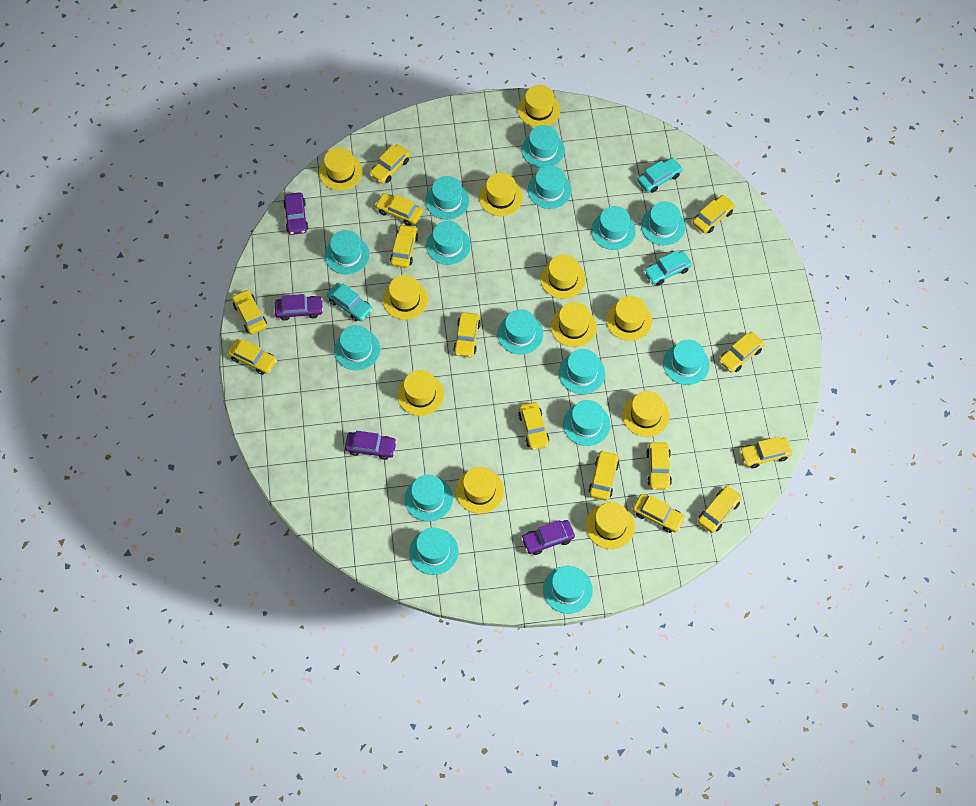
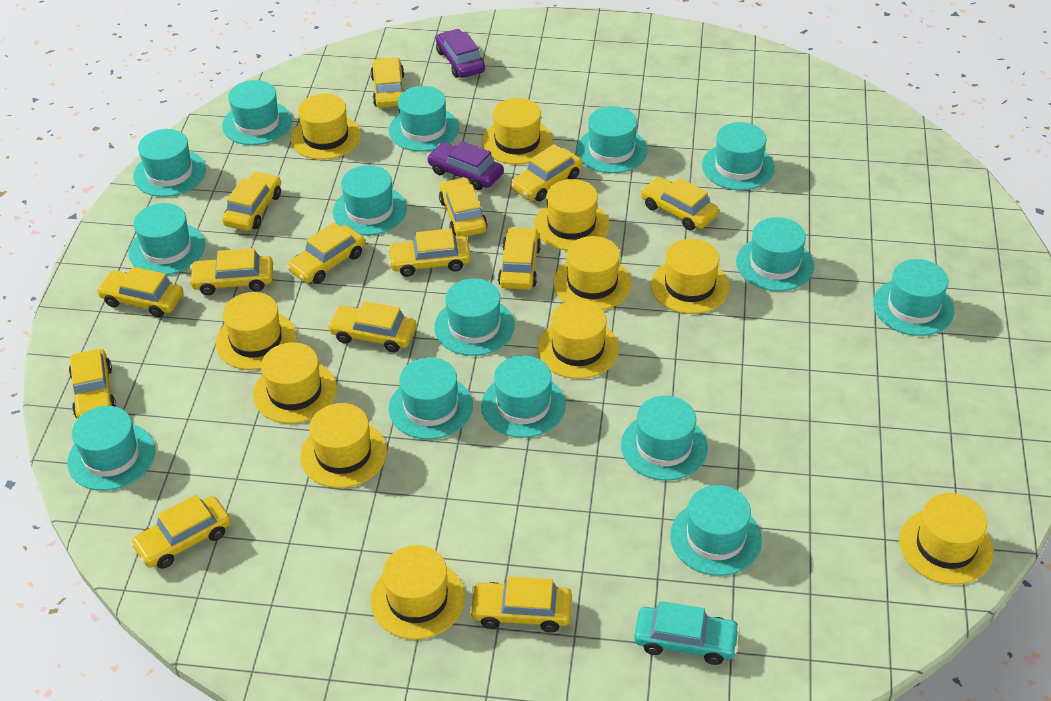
purple car: [275,294,323,321] [283,192,308,235] [345,431,397,460] [521,520,575,555] = 4 -> [427,141,504,190] [436,29,485,78] = 2
turquoise car: [327,283,373,322] [637,158,683,193] [644,251,692,285] = 3 -> [634,601,740,665] = 1

